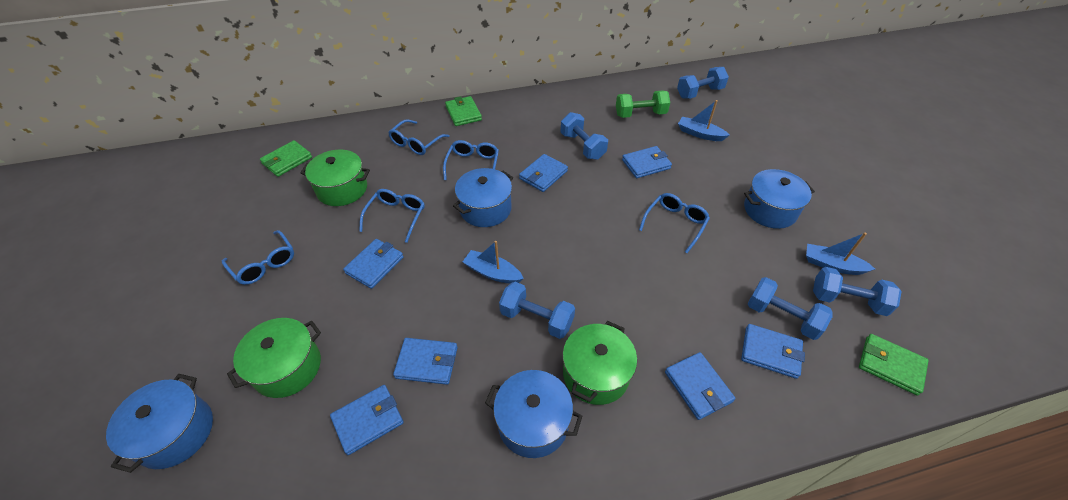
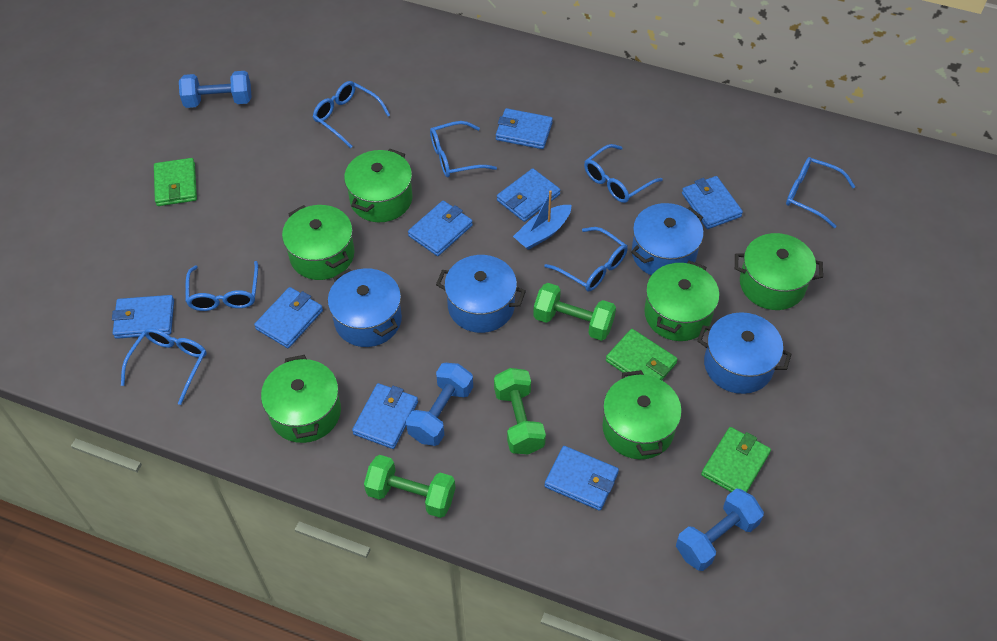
blue boat: [463,241,524,284] [678,100,730,141] [806,233,875,275] = 3 -> [513,190,572,250] = 1
blue dumbbell: [499,282,575,339] [561,112,608,160] [677,67,729,99] [748,277,833,340] [813,267,902,316] = 5 -> [179,71,251,108] [406,363,473,446] [676,488,764,571] = 3
blue glasses: [222,230,294,285] [359,189,425,243] [388,119,450,155] [443,140,499,180] [639,193,710,253] = 5 -> [121,328,207,405] [185,261,258,311] [313,81,390,148] [430,121,497,177] [544,227,628,292] [584,144,663,203] [786,157,855,228] = 7
blue wallet: [330,385,404,455] [343,239,404,289] [393,338,458,385] [519,154,568,192] [622,146,672,178] [665,352,735,420] [741,324,805,379] = 7 -> [112,295,174,339] [254,287,323,348] [352,383,418,449] [408,201,473,256] [496,108,553,149] [497,168,561,222] [545,446,619,511] [682,176,743,229] = 8
green dumbbell: [616,91,670,118] = 1 -> [364,455,455,518] [494,368,546,454] [533,283,616,341] = 3
green pot: [227,318,321,398] [300,150,370,206] [563,321,637,405] = 3 -> [261,355,341,443] [282,205,355,280] [344,149,412,222] [603,370,682,459] [644,261,720,341] [735,233,823,310] = 6

